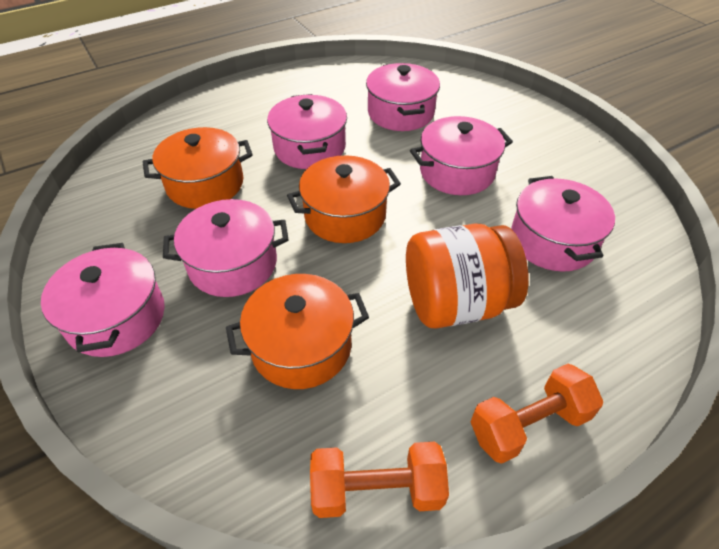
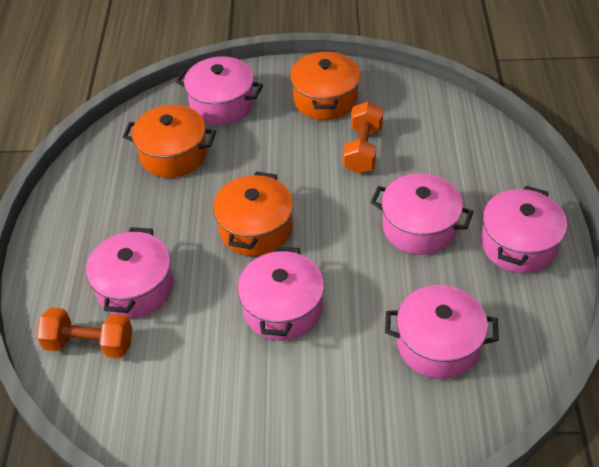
orange jar: [406,223,529,329] = 1 -> none = 0

